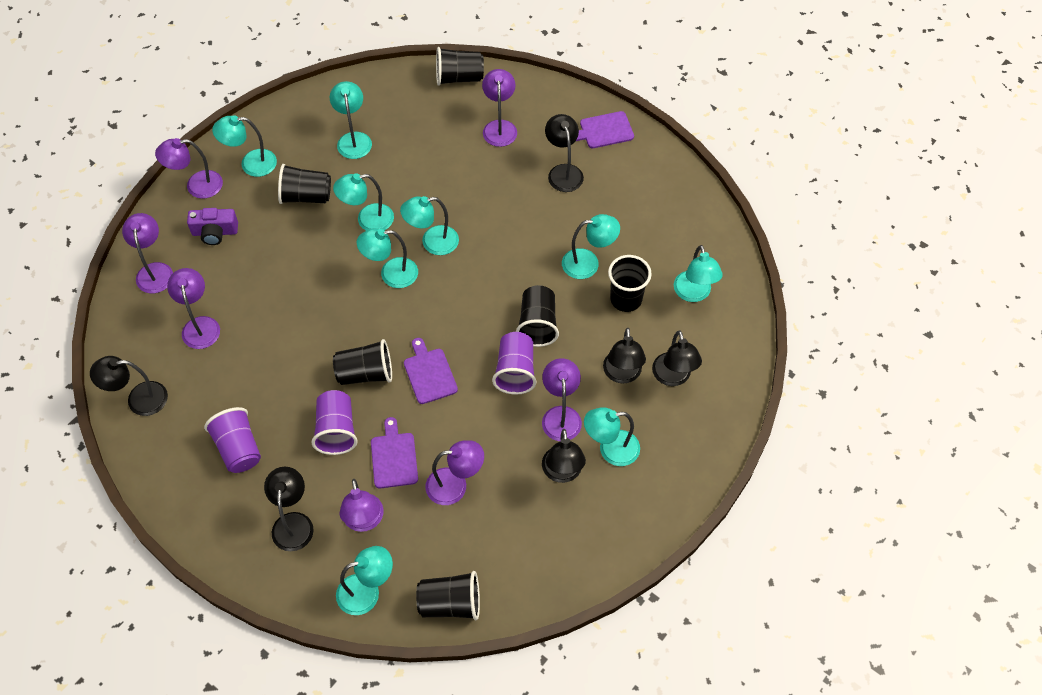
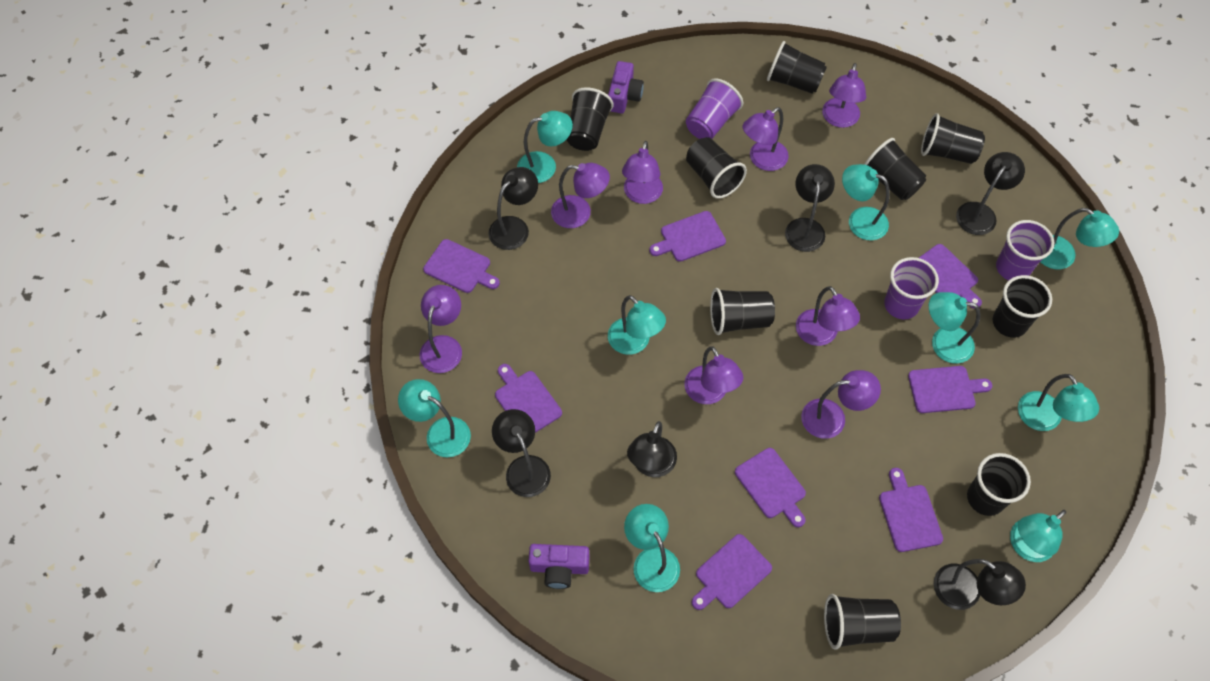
black cup: [278,164,331,204] [333,339,392,385] [416,571,480,620] [436,47,484,86] [516,285,559,347] [608,255,652,312] = 6 -> [566,87,614,151] [686,137,747,199] [710,288,775,335] [767,41,827,94] [824,594,901,650] [864,138,926,200] [921,113,985,164] [967,453,1031,516] [993,275,1052,338] = 9
purple camera: [187,208,238,245] = 1 -> [529,544,589,589] [608,61,644,113] = 2
purple cutting board: [371,417,418,489] [404,338,458,404] [576,111,634,148] = 3 -> [423,239,500,293] [495,364,562,433] [649,211,726,262] [692,534,772,610] [735,448,806,527] [879,468,943,552] [908,366,992,413] [919,244,982,309] = 8
purple lamp: [122,213,173,293] [155,138,223,199] [167,268,220,349] [340,479,384,532] [426,440,484,505] [482,69,517,147] [542,358,582,441] = 7 -> [420,285,462,373] [551,163,610,228] [622,141,663,204] [684,346,743,404] [742,107,789,171] [796,286,860,346] [801,370,881,439] [822,63,866,128] = 8

